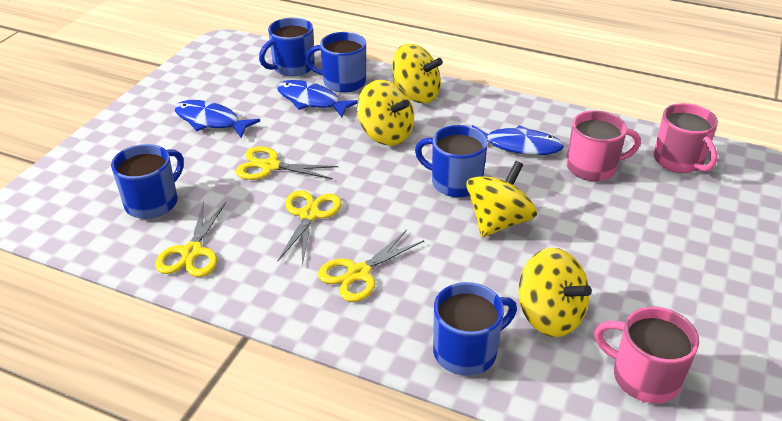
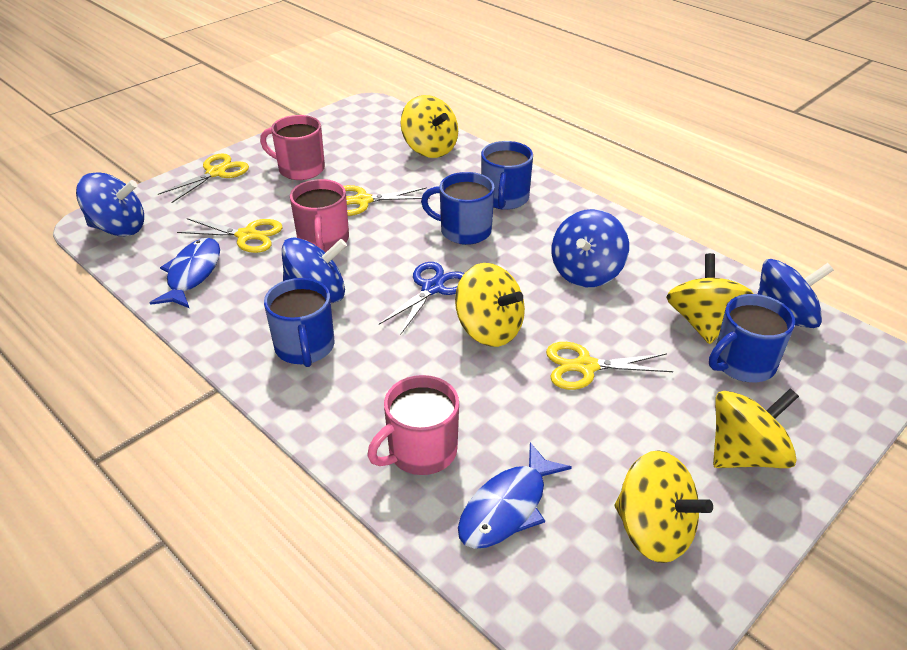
blue fish: [174,100,260,138] [277,80,358,117] [472,125,564,155] = 3 -> [150,238,220,308] [458,442,572,549] = 2
blue mug: [111,144,184,219] [259,17,315,76] [305,32,366,93] [415,125,488,198] [433,282,517,376] = 5 -> [264,278,334,367] [421,172,495,245] [481,141,533,210] [709,294,795,382] = 4
blue scissors: none = 0 -> [379,262,464,335] = 1
blue spinning top: none = 0 -> [76,172,144,236] [282,237,347,303] [552,209,629,287] [758,259,834,328] = 4
yellow spinning top: [357,80,414,146] [392,43,443,103] [466,161,537,237] [519,248,592,337] = 4 -> [401,95,458,158] [455,263,525,347] [614,450,713,563] [666,253,754,344] [713,388,799,468] = 5

